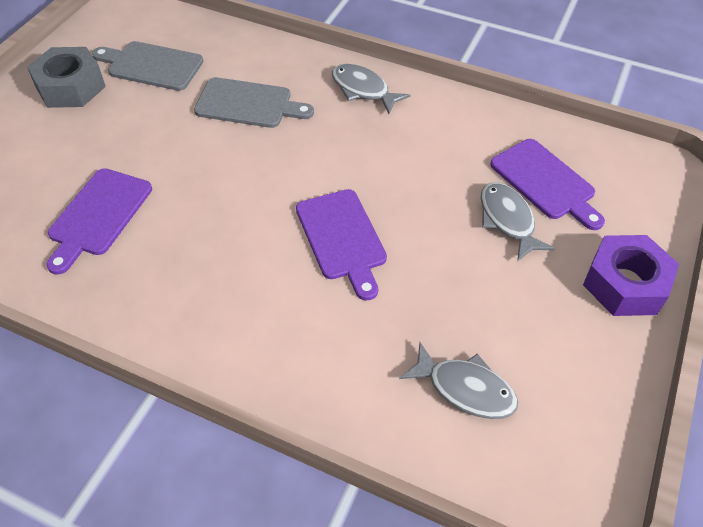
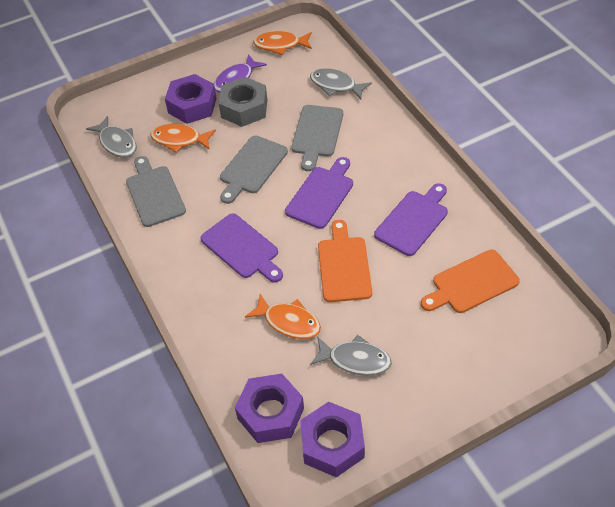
grey cutting board: [92,41,203,91] [194,77,314,128] = 2 -> [126,156,186,227] [220,136,288,204] [291,105,343,171] = 3
orange cutting board: none = 0 -> [318,220,372,302] [421,250,520,313] = 2
orange fish: none = 0 -> [151,124,216,152] [245,294,321,339] [253,31,312,55] = 3
purple fish: none = 0 -> [214,54,267,93] = 1
purple nut: [583,235,679,316] = 1 -> [165,74,217,124] [235,374,304,443] [300,402,365,477] = 3

